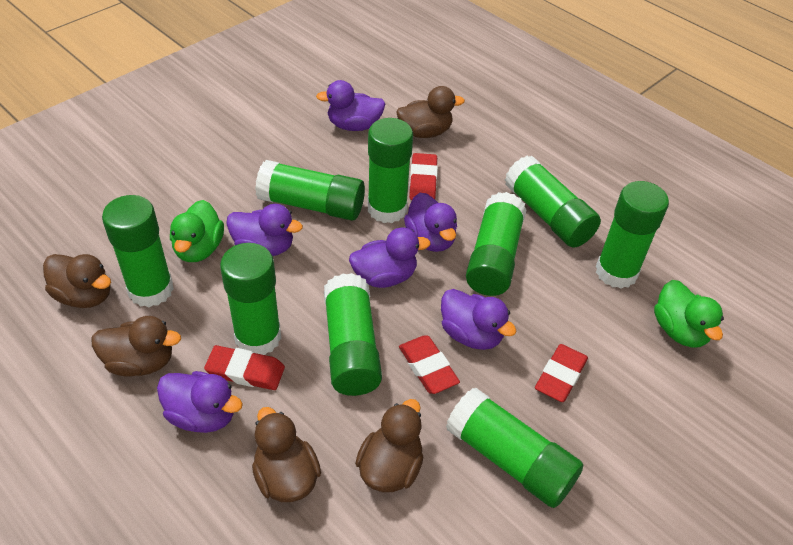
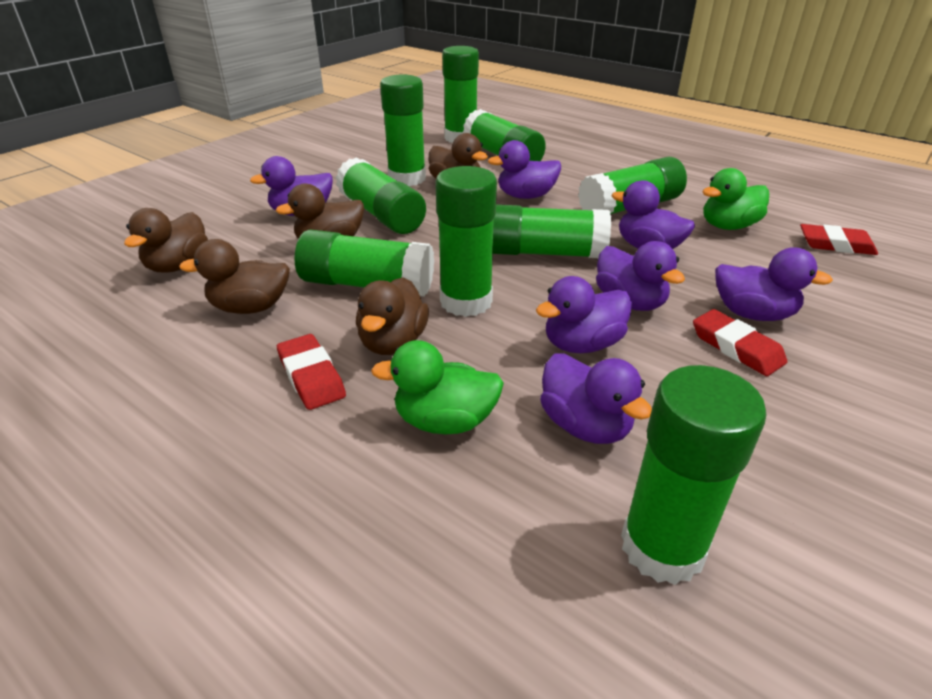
purple duck: [157,371,243,433] [226,204,303,256] [316,80,386,131] [349,228,431,288] [404,193,457,252] [441,289,516,350] = 6 -> [250,156,333,216] [488,140,561,199] [536,276,632,353] [540,353,652,444] [596,241,685,311] [612,180,695,249] [715,247,833,321] = 7
red eraser: [204,345,285,390] [399,336,460,394] [409,153,438,200] [535,344,588,402] = 4 -> [277,334,346,410] [693,309,787,376] [800,224,878,255] = 3

